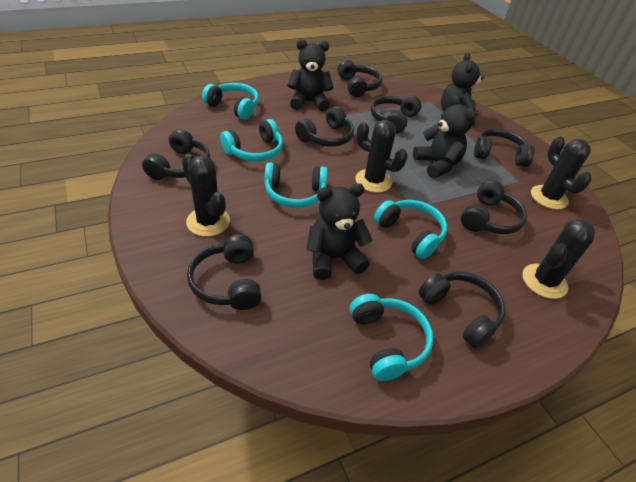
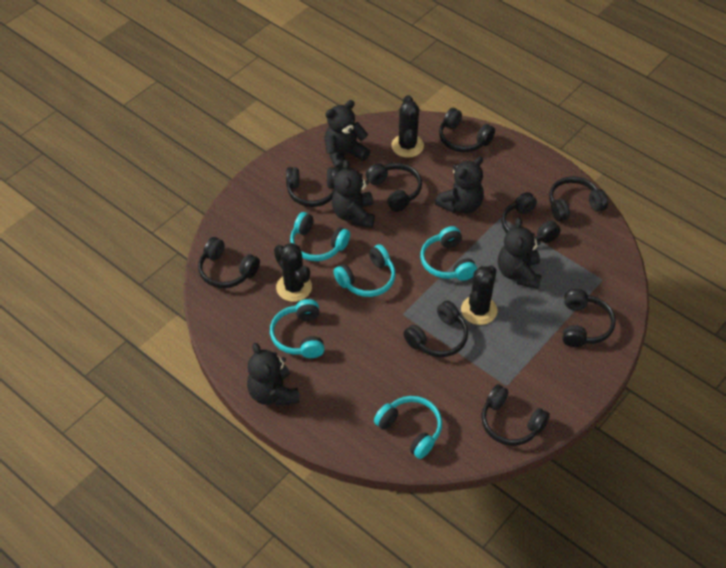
black cactus: [182,154,230,237] [355,120,408,193] [523,219,595,299] [531,137,591,209] = 4 -> [274,243,312,302] [391,95,424,158] [461,265,497,325] = 3
black headphones: [142,129,210,180] [187,234,262,310] [295,106,354,147] [337,60,382,97] [371,95,422,134] [419,272,505,349] [461,180,527,234] [474,129,535,167] = 8 -> [198,237,260,288] [286,167,339,207] [366,163,422,212] [403,300,468,357] [439,108,495,152] [481,384,550,446] [502,192,561,243] [549,176,608,222] [563,289,616,347] = 9
black teddy bear: [288,39,334,111] [306,183,372,280] [413,95,475,178] [441,52,484,126] = 4 -> [247,343,300,407] [325,100,370,171] [332,160,375,228] [435,156,484,214] [498,218,542,289] = 5

